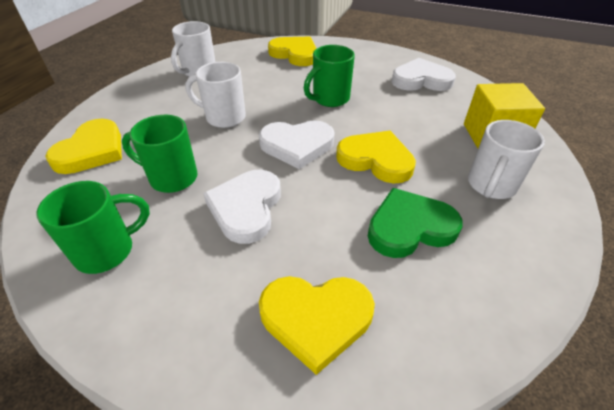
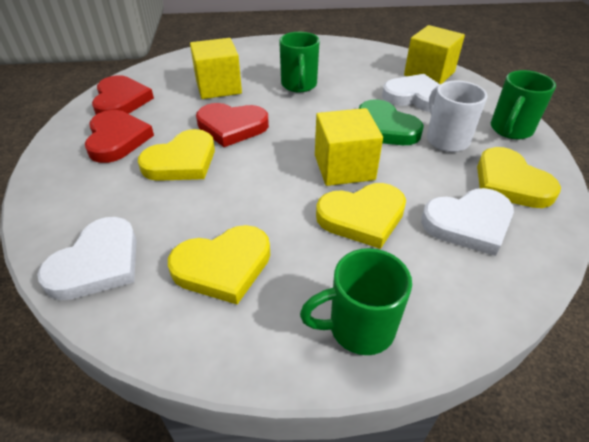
red heart: none = 0 -> [85,110,154,163] [92,75,154,115] [196,103,269,147] = 3
white mug: [171,21,215,77] [185,62,246,128] [468,120,545,199] = 3 -> [427,81,488,152] = 1
yellow cube: [464,83,545,148] = 1 -> [190,38,242,99] [315,108,383,186] [404,25,465,84] = 3

